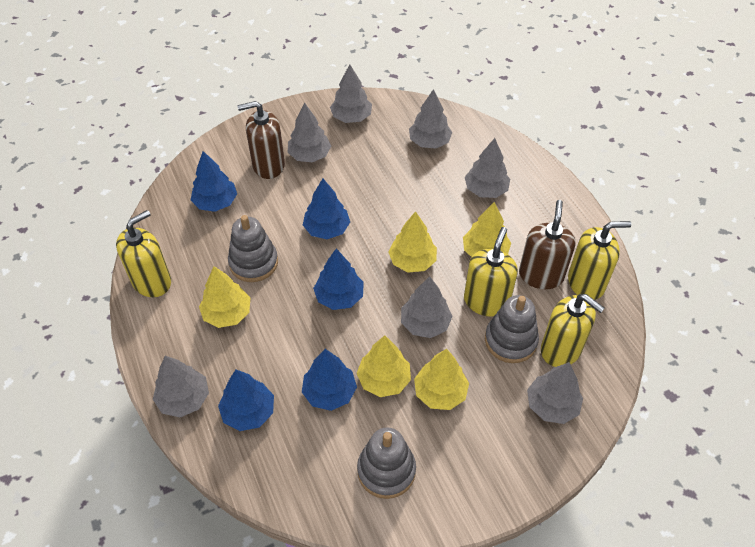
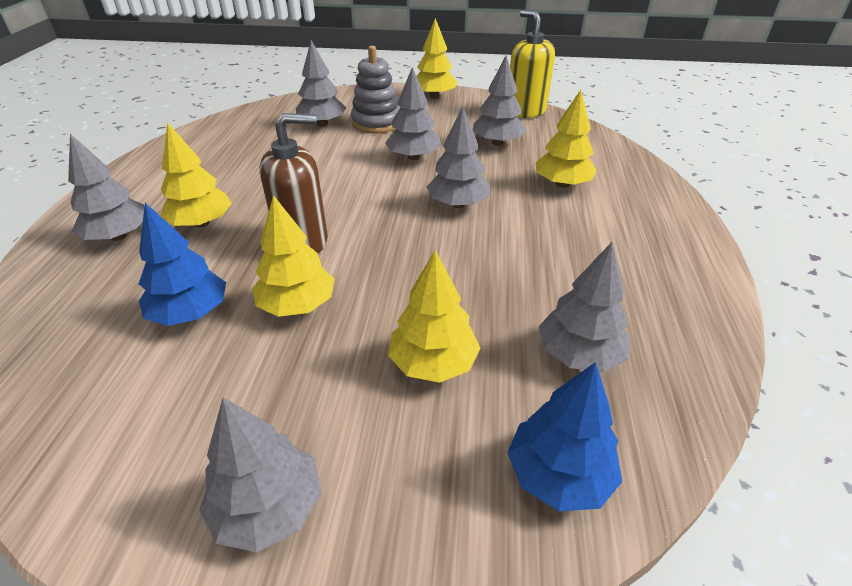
blue tree: [191,151,237,212] [218,370,274,431] [302,349,357,411] [303,179,350,239] [313,248,364,310] = 5 -> [139,203,226,326] [507,362,622,511] = 2
brown soap dispenser: [237,101,285,179] [519,200,576,289] = 2 -> [260,113,328,253] = 1
grey stacking toy: [228,215,278,282] [357,428,416,499] [485,295,539,363] = 3 -> [351,46,400,133] = 1
yellow soap dispenser: [116,210,171,297] [464,227,518,317] [541,294,605,367] [568,221,631,300] = 4 -> [510,10,555,118] = 1

